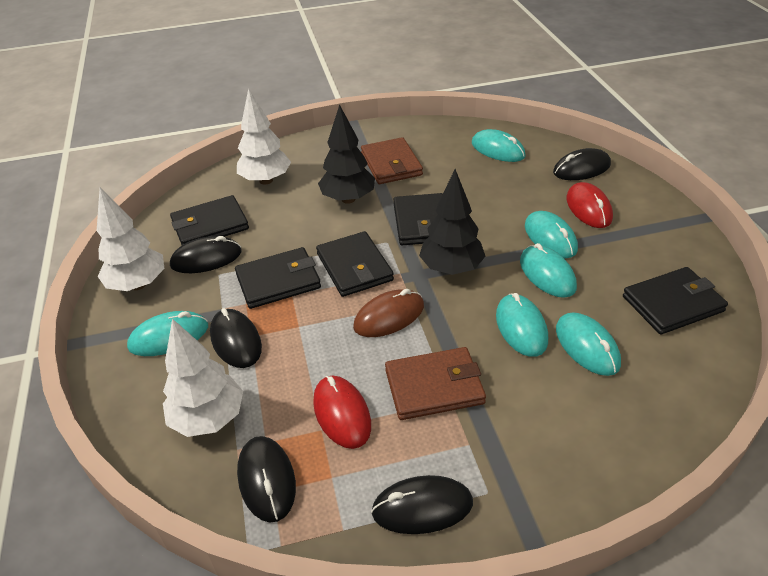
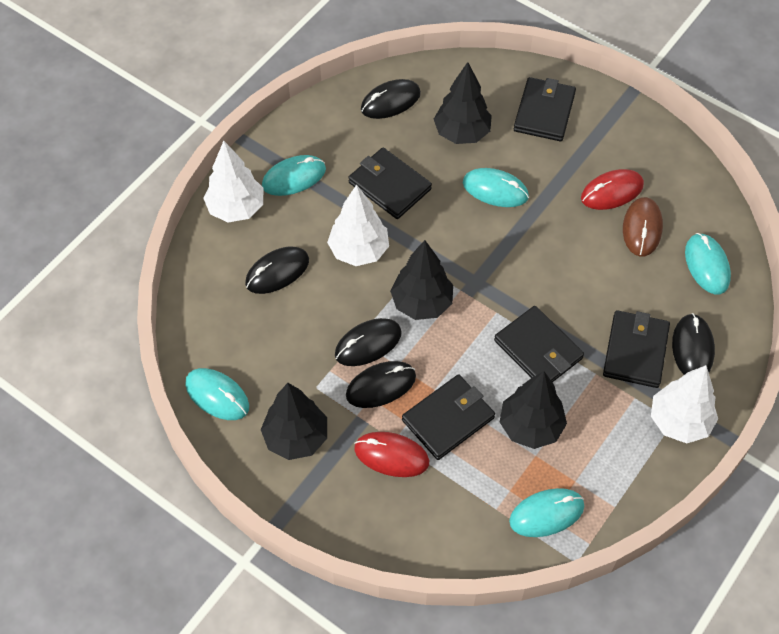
black tree: [318,104,375,204] [419,169,486,275] = 2 -> [261,383,327,460] [390,240,453,320] [434,62,492,144] [500,371,567,449] = 4
brown wallet: [361,137,423,184] [385,347,486,420] = 2 -> none = 0
turquoise mouse: [127,311,208,356] [472,129,526,162] [496,293,548,357] [520,243,577,298] [525,211,578,258] [556,312,621,376] = 6 -> [185,368,249,420] [262,155,326,196] [463,168,529,207] [509,488,584,537] [685,233,731,294] = 5

